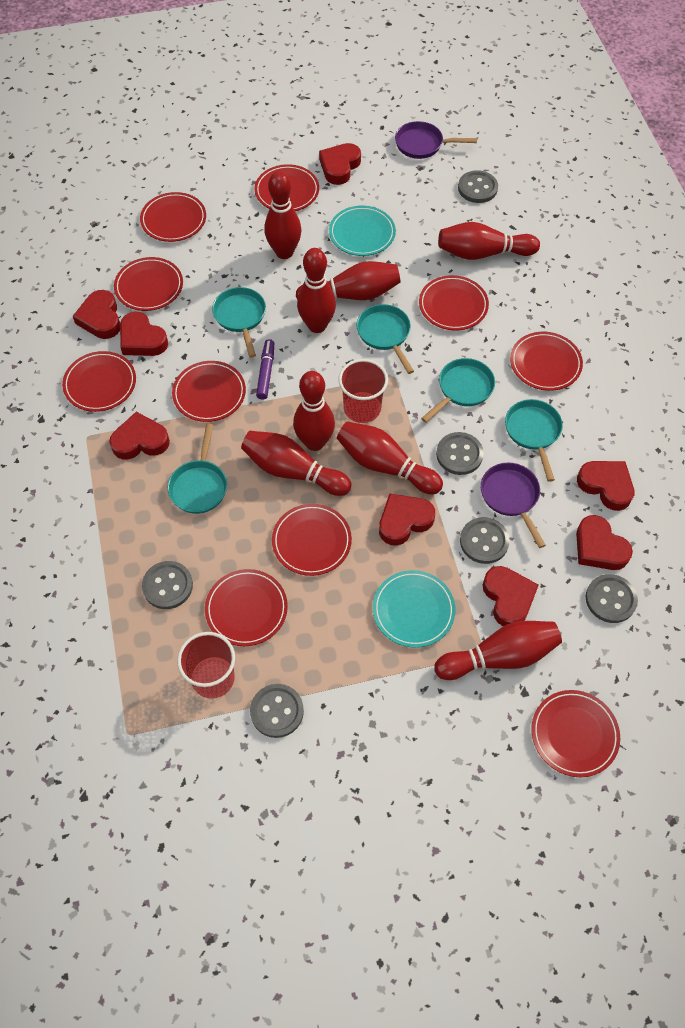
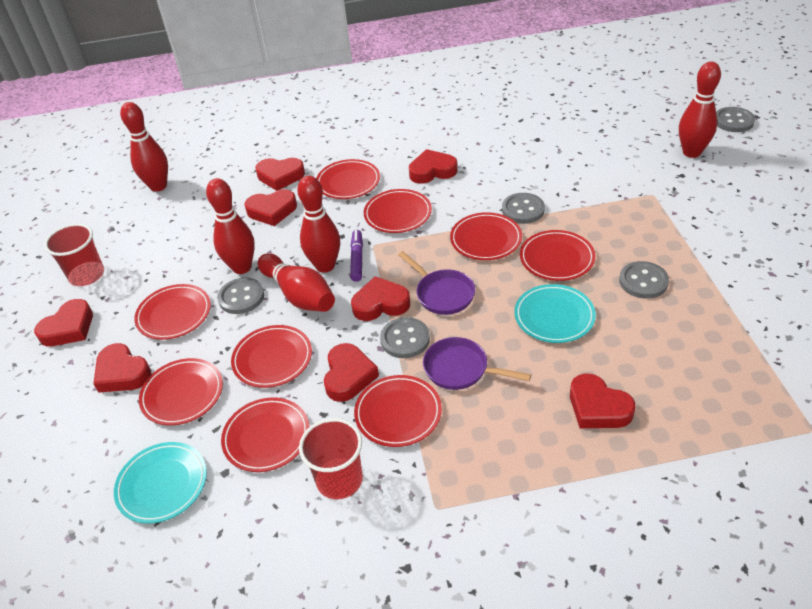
grey button: [142,561,193,609] [250,684,304,738] [436,432,484,475] [458,170,498,203] [460,517,510,564] [586,574,638,623] = 6 -> [217,278,264,314] [380,317,430,358] [502,193,545,224] [619,261,669,299] [716,107,755,132] = 5
red bowling pin: [241,431,351,496] [264,171,301,259] [293,371,335,451] [296,261,401,300] [297,248,336,333] [337,422,443,494] [434,621,562,680] [438,222,540,260] = 8 -> [120,102,168,192] [206,178,255,274] [258,253,335,312] [297,176,340,273] [679,62,721,158] = 5
red plate: [62,351,136,412] [114,257,183,311] [140,192,206,242] [172,361,246,422] [205,569,288,646] [255,164,319,211] [272,504,352,576] [419,275,489,330] [510,332,583,391] [531,690,620,777] = 10 -> [134,284,211,340] [139,358,223,425] [221,398,310,472] [231,325,312,388] [316,159,380,199] [354,375,442,447] [364,189,432,233] [450,212,522,260] [520,230,595,281] = 9
turquoise pan: [168,423,227,514] [212,287,266,358] [357,304,414,374] [421,358,495,423] [505,399,563,482] = 5 -> none = 0

